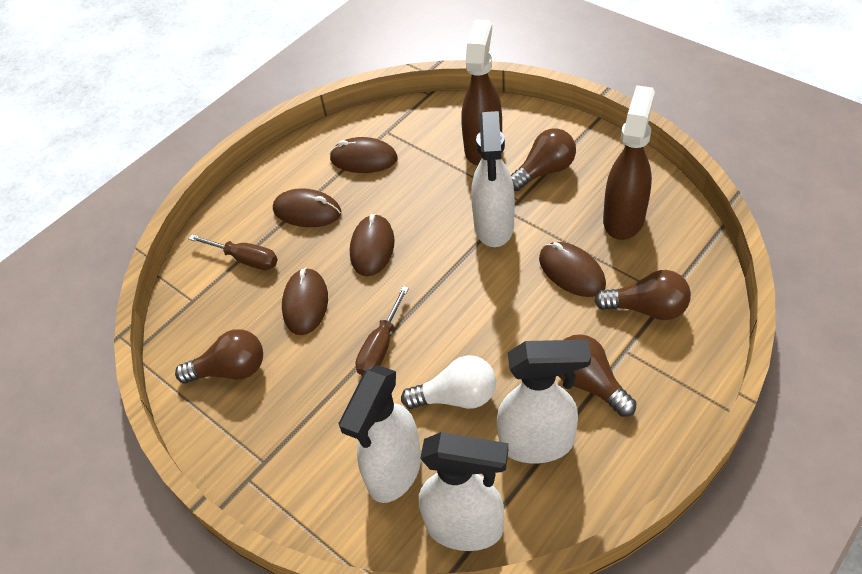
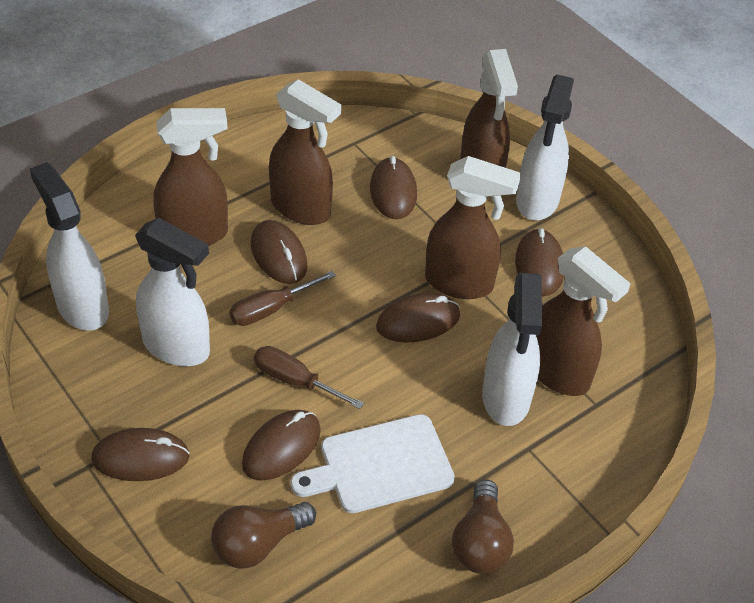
brown light bulb: [175,329,263,384] [511,128,576,191] [559,334,636,417] [594,270,691,320] = 4 -> [211,502,316,568] [452,479,514,574] = 2
brown mouse: [273,188,341,227] [282,268,328,335] [329,137,398,173] [350,214,395,276] [539,242,606,297] = 5 -> [91,428,190,481] [242,410,321,480] [251,220,307,284] [370,156,417,219] [376,293,460,343] [515,228,564,296] = 6
brown spray bottle: [461,20,502,165] [603,85,655,240] = 2 -> [153,108,228,246] [269,79,341,225] [425,156,521,299] [460,49,518,168] [536,246,631,396] = 5
white cutting board: none = 0 -> [291,414,455,513] = 1
white light bulb: [401,355,496,409] = 1 -> none = 0

